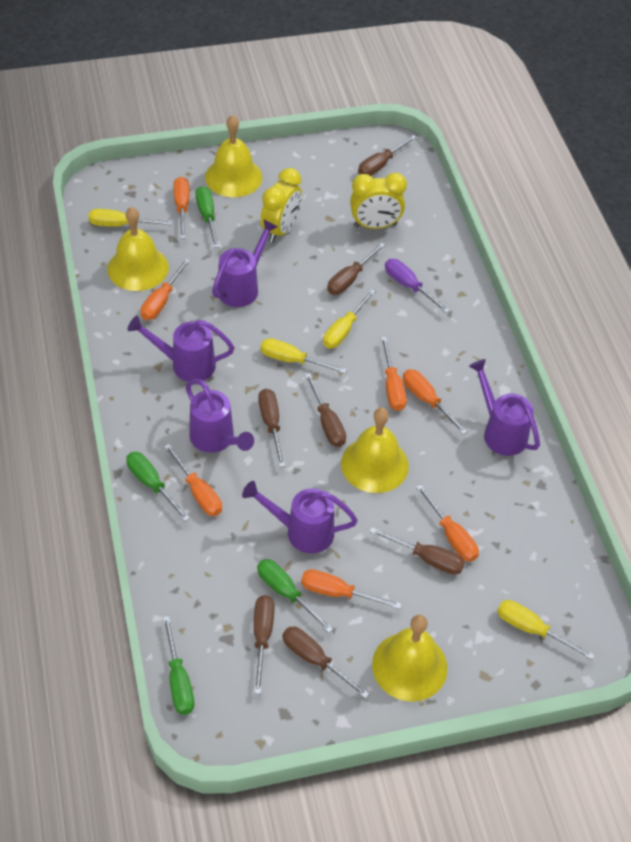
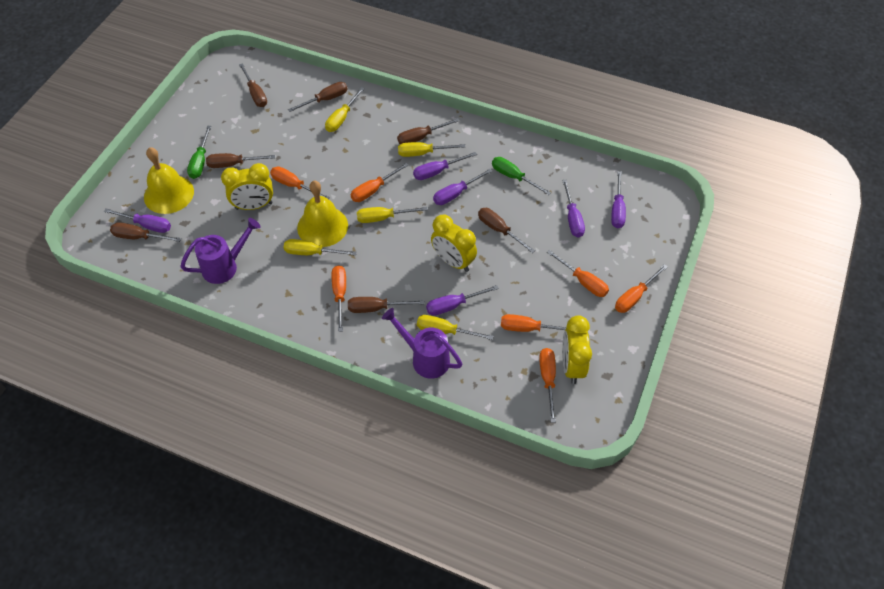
green screwdriver: [126,452,190,522] [163,616,194,715] [196,186,219,248] [257,559,333,633] = 4 -> [187,126,211,179] [492,157,551,195] = 2
purple screwdriver: [385,259,450,313] = 1 -> [104,208,171,233] [413,152,477,180] [426,285,499,316] [433,169,493,205] [562,180,585,237] [611,171,626,228] = 6
purple watering can: [128,316,235,382] [185,379,254,453] [212,219,278,307] [242,481,358,553] [469,359,540,456] = 5 -> [180,218,260,284] [382,308,462,379] = 2
yellow bell: [108,207,169,291] [205,115,262,197] [341,408,409,493] [372,615,447,702] = 4 -> [144,147,194,214] [297,181,348,247] = 2
yellow clock: [261,168,302,243] [350,172,407,229] = 2 -> [221,163,273,210] [431,215,477,272] [562,315,592,384] = 3
yellow screwdriver: [88,209,172,227] [260,338,347,374] [323,289,376,348] [497,600,595,660] = 4 -> [284,239,357,256] [325,87,365,132] [357,207,428,223] [398,142,465,157] [417,315,493,340] = 5

